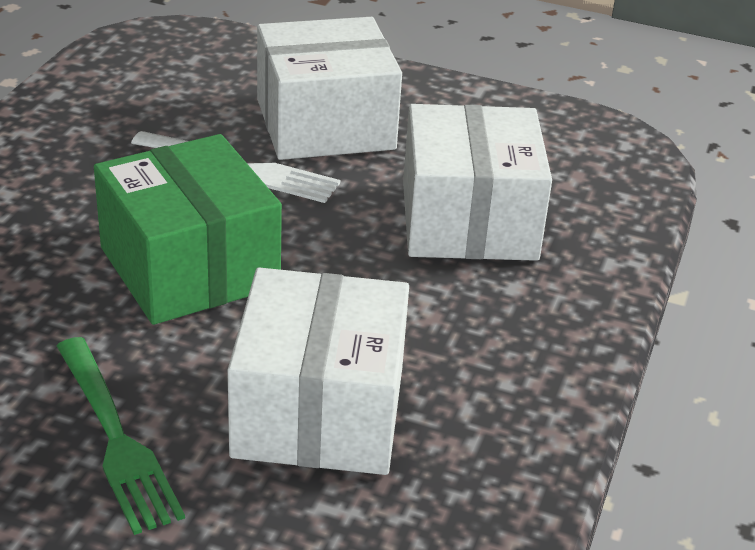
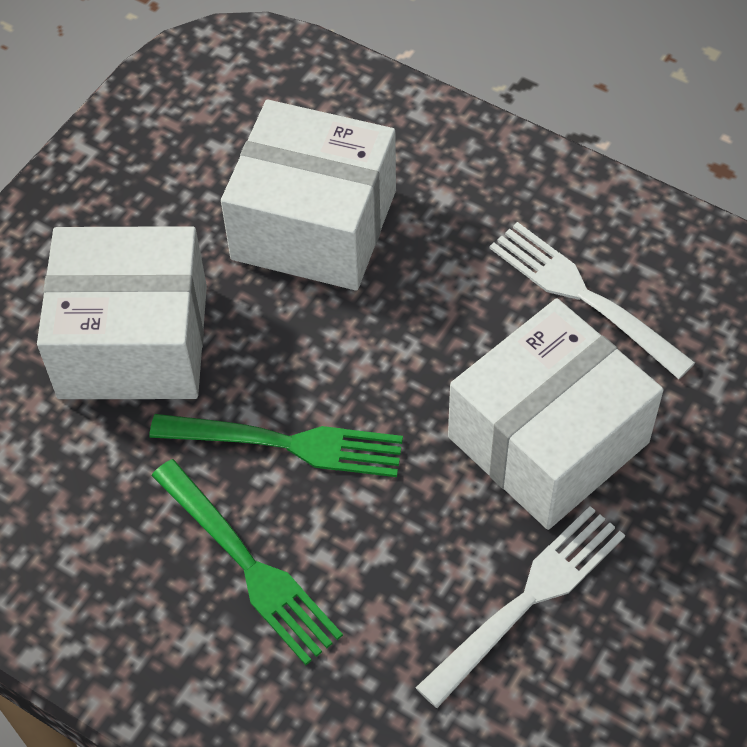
green box: [94,134,282,325] = 1 -> none = 0
green fork: [56,337,185,535] = 1 -> [149,414,403,477] [151,459,343,665] = 2
white fork: [131,131,340,203] = 1 -> [416,506,625,708] [490,222,696,379] = 2

